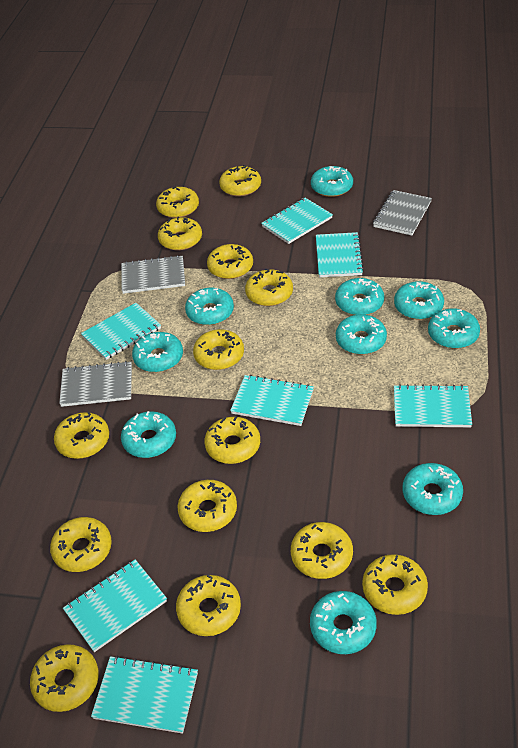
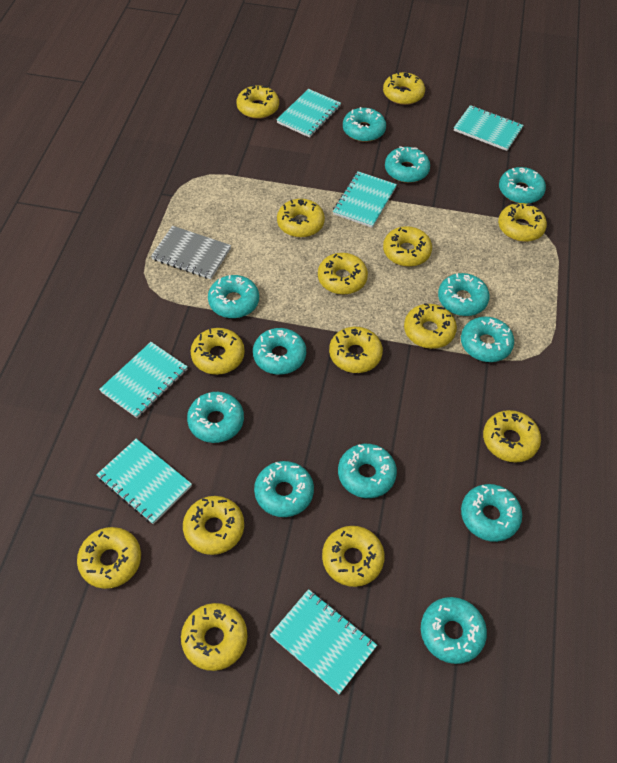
grey notebook: [59,361,132,407] [121,255,185,294] [373,190,432,236] = 3 -> [151,226,231,279] = 1
turquoise donut: [121,411,176,458] [132,332,183,372] [185,288,234,325] [310,591,377,654] [311,166,353,197] [335,278,384,315] [336,314,387,354] [394,281,444,320] [403,463,463,515] [428,308,480,348] = 10 -> [187,392,244,443] [208,275,259,318] [253,328,306,375] [254,461,314,517] [338,444,397,498] [343,107,386,142] [385,146,430,183] [421,597,487,664] [438,273,490,316] [461,316,514,362] [461,484,522,542] [499,167,546,204] = 12
turquoise notebook: [63,559,167,652] [81,303,161,360] [91,656,198,734] [230,375,314,426] [261,198,333,244] [316,232,364,277] [394,384,472,427] = 7 -> [96,439,192,524] [99,342,188,418] [270,589,377,694] [276,89,341,138] [333,171,397,228] [454,105,524,151] = 6

